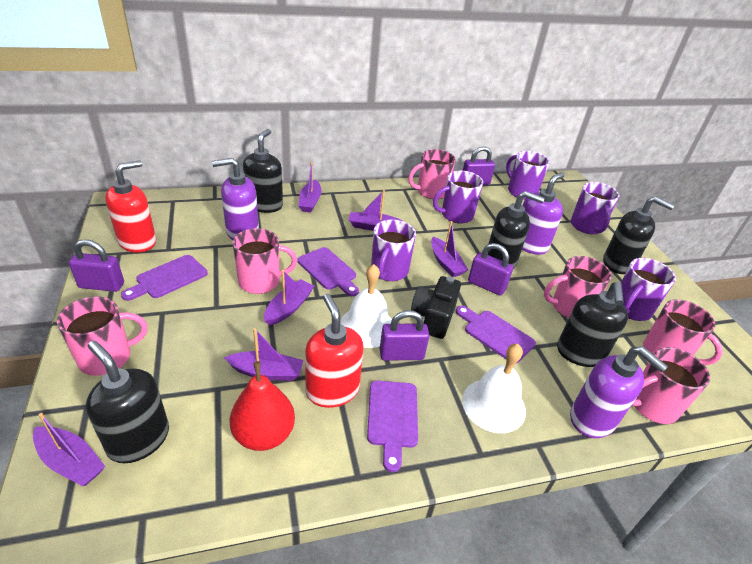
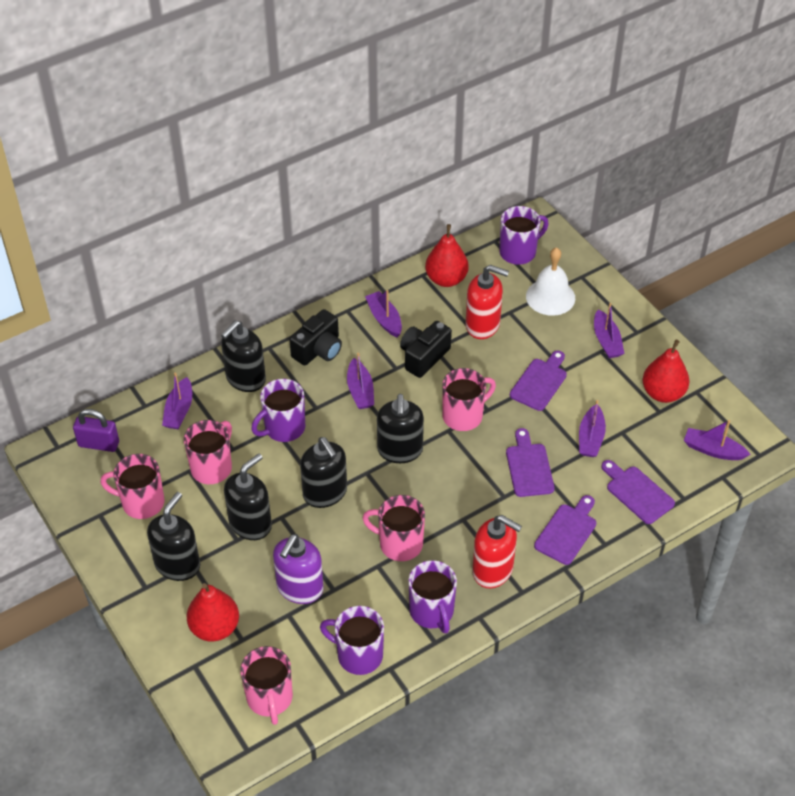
black camera: [411,276,461,339] = 1 -> [289,309,342,366] [400,321,452,378] = 2
pink mug: [57,296,148,376] [232,228,297,294] [408,149,456,199] [544,256,612,318] [632,347,710,424] [643,299,723,365] = 6 -> [100,454,165,519] [184,420,232,484] [240,646,293,725] [363,495,425,561] [442,368,496,431] = 5
purple mug: [371,219,416,281] [433,171,483,224] [506,151,550,200] [571,182,619,234] [621,258,676,321] = 5 -> [251,379,305,442] [320,606,384,675] [408,560,457,633] [499,206,549,265] = 4
purple padlock: [69,239,124,292] [380,310,429,361] [463,146,495,185] [468,243,513,296] = 4 -> [73,409,119,452] = 1
purple soap dispenser: [212,158,259,240] [522,172,565,255] [570,346,668,438] = 3 -> [273,534,324,604] = 1
red pear: [229,361,295,451] = 1 -> [187,583,239,641] [425,224,469,287] [643,340,690,403] = 3
white bell: [340,264,392,348] [462,344,526,433] = 2 -> [526,247,575,316] = 1

